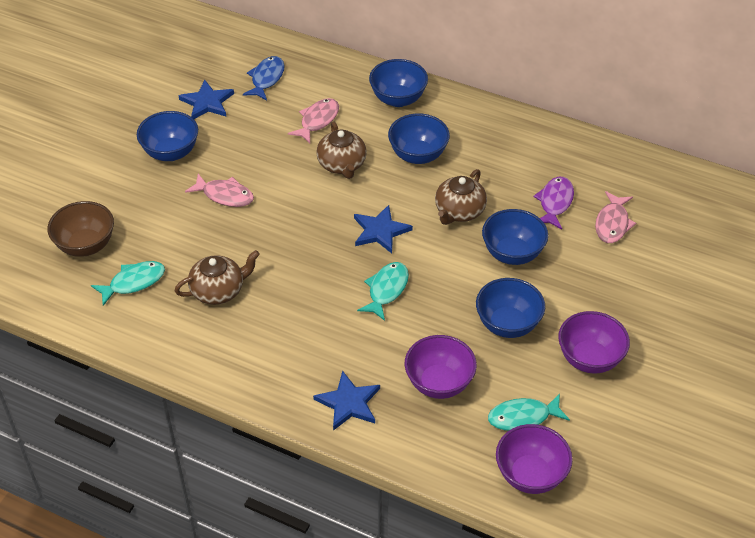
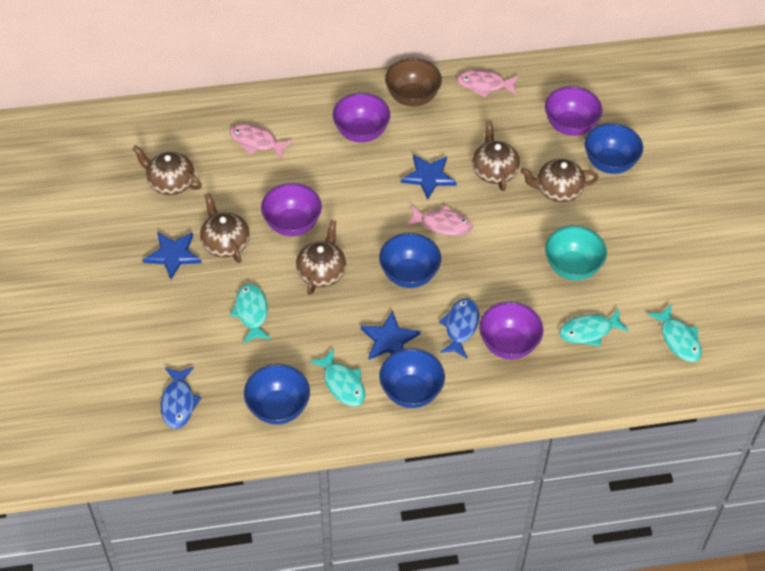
blue bowl: [137,111,198,161] [369,59,428,107] [388,113,450,164] [476,278,545,338] [482,209,548,265] = 5 -> [244,364,310,424] [379,233,441,288] [379,348,445,408] [584,123,643,174] = 4
blue fish: [243,56,285,101] = 1 -> [161,367,201,429] [439,298,479,359] = 2
brown teapot: [175,250,260,305] [316,122,367,179] [435,169,487,225] = 3 -> [132,145,202,195] [200,193,250,263] [296,220,346,295] [472,120,520,191] [520,159,598,202] = 5
purple bowl: [405,335,477,399] [496,424,573,494] [558,311,630,374] = 3 -> [261,183,322,236] [333,93,390,142] [479,302,543,360] [545,86,602,136] = 4
purple fish: [533,177,574,229] = 1 -> none = 0
turquoise bowl: none = 0 -> [545,226,607,280] = 1
turquoise fish: [91,261,165,306] [357,262,409,321] [488,394,570,431] = 3 -> [230,284,271,343] [310,348,365,407] [559,309,630,347] [647,305,702,362] = 4

